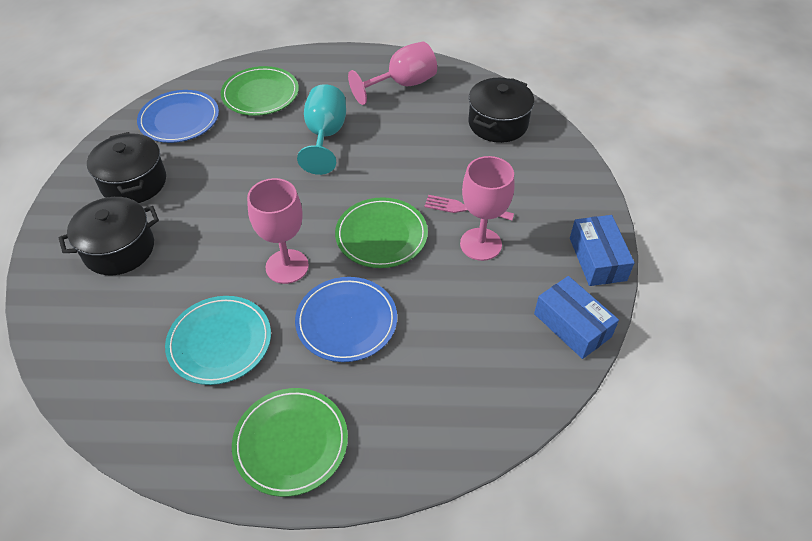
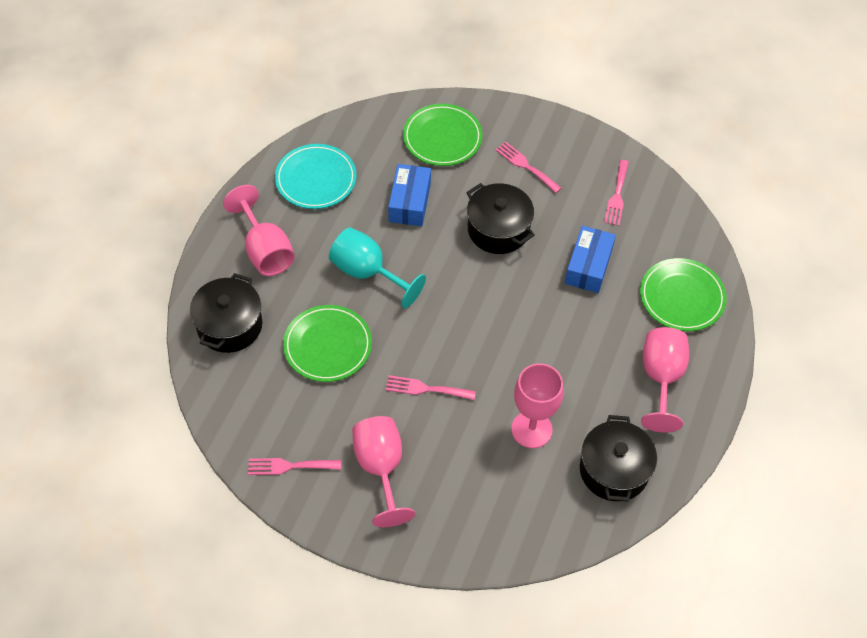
blue plate: [137,90,219,143] [295,277,397,362] = 2 -> none = 0
pink fork: [425,195,514,220] = 1 -> [248,458,341,475] [386,375,476,400] [496,142,562,193] [604,160,629,226] = 4
pink goblet: [247,178,309,284] [348,41,437,105] [460,156,515,261] = 3 -> [223,185,295,276] [352,416,415,527] [511,363,564,448] [641,327,689,432] = 4

